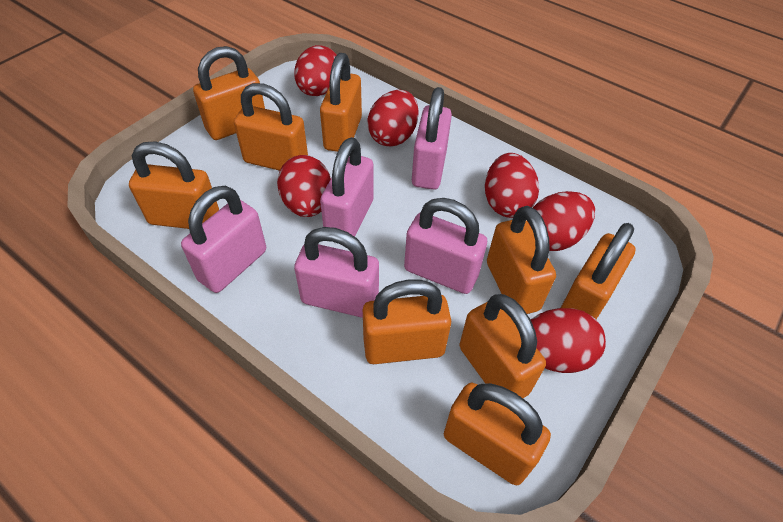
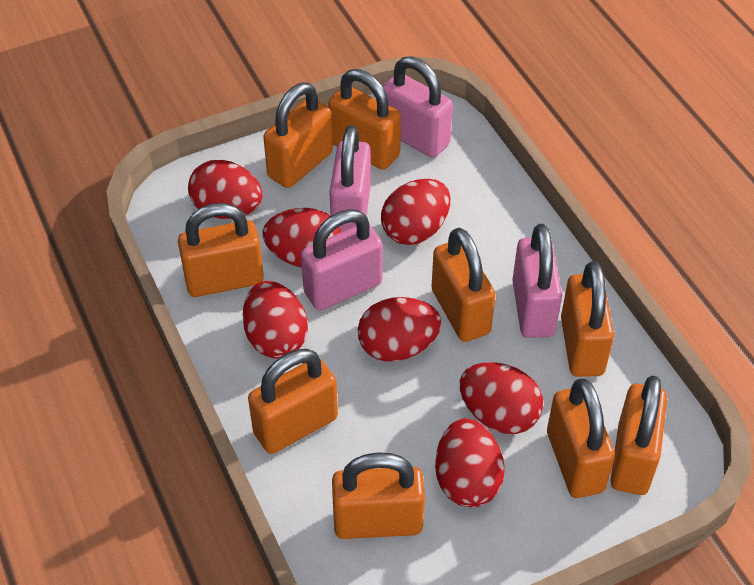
pink padlock: [181,186,266,293] [294,227,379,318] [320,137,373,237] [404,198,487,294] [412,87,452,190] = 5 -> [301,209,383,311] [330,125,371,232] [383,56,453,158] [512,224,562,338] = 4
red egg: [277,155,331,217] [294,45,337,96] [367,90,418,146] [485,153,539,218] [528,191,595,251] [530,308,606,373] = 6 -> [188,160,263,219] [243,281,308,359] [263,208,341,267] [358,297,442,362] [381,179,450,245] [435,418,505,507] [460,362,543,434] = 7

